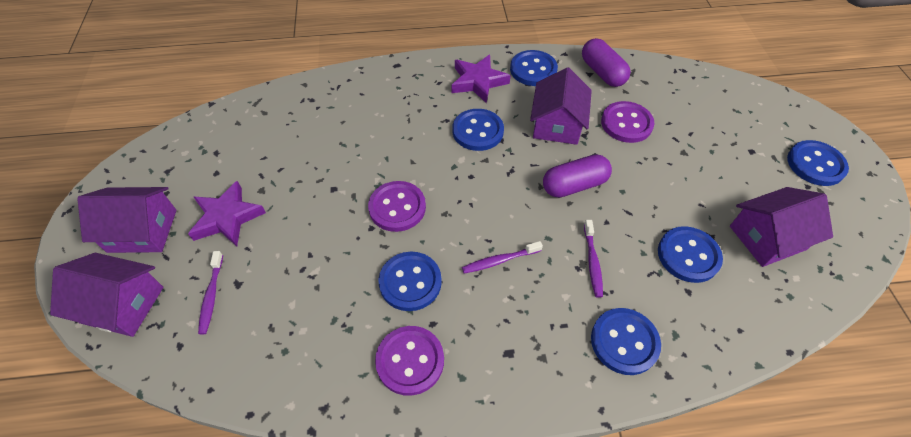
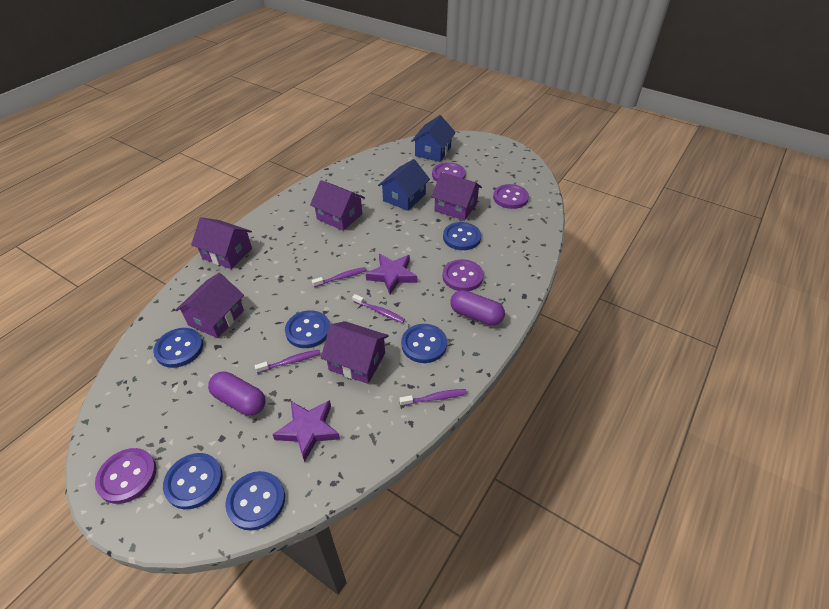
blue house: none = 0 -> [378,159,430,211] [411,115,456,162] = 2
purple button: [368,181,426,232] [375,326,444,396] [601,101,654,143] = 3 -> [95,448,157,504] [432,162,466,182] [443,259,484,291] [493,184,529,209] = 4
purple house: [50,253,163,337] [77,187,177,253] [530,67,592,145] [730,187,833,267] = 4 -> [175,273,244,338] [191,217,252,269] [310,180,365,231] [321,321,389,384] [432,172,482,221] = 5
purple toothbrush: [198,251,223,334] [462,241,543,273] [584,220,603,298] = 3 -> [255,350,321,373] [312,267,367,287] [352,294,405,323] [399,389,467,406] = 4

